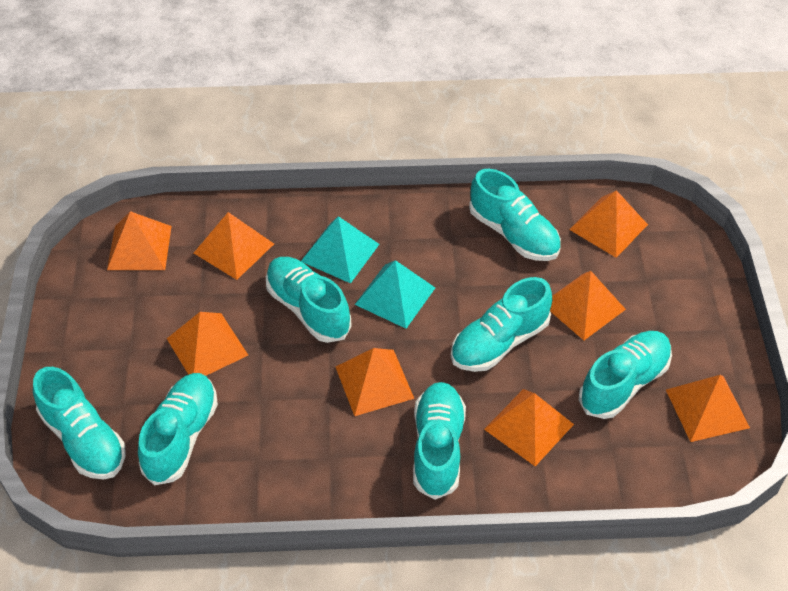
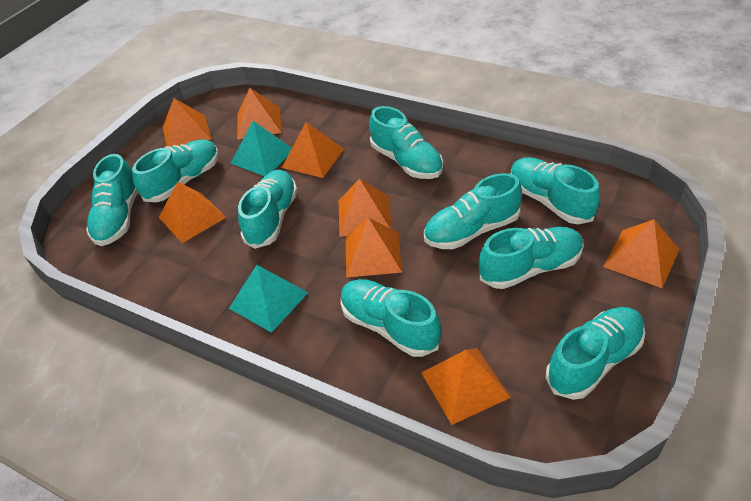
turquoise shoe: [33,367,125,480] [138,373,218,485] [266,257,352,343] [413,382,466,500] [451,277,552,372] [469,169,561,261] [579,331,672,419] = 7 -> [86,154,138,246] [132,139,219,202] [238,170,298,249] [341,279,441,357] [369,106,443,179] [424,173,522,249] [478,227,584,289] [511,157,600,224] [546,307,645,400] = 9

